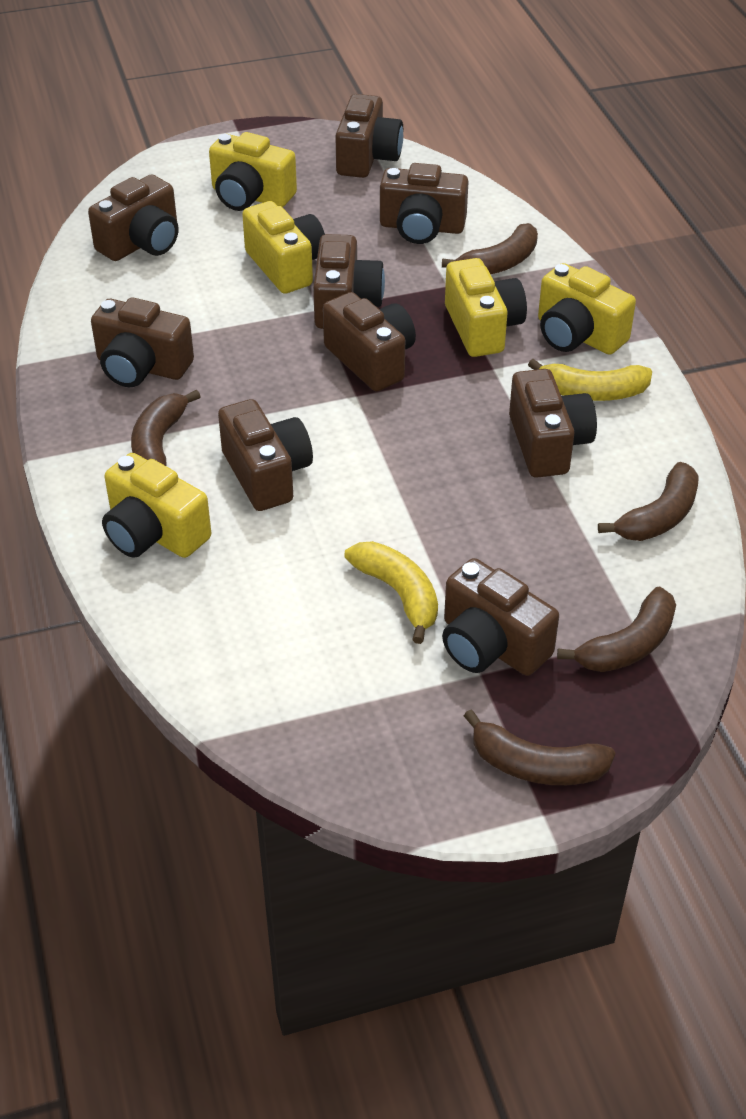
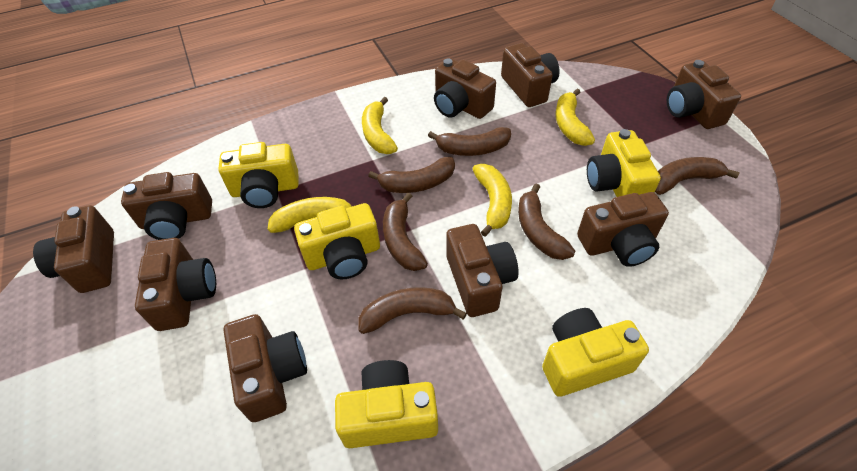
brown banana: [131,389,201,466] [442,223,538,274] [464,710,615,785] [557,587,676,672] [598,462,699,541] = 5 -> [358,287,467,334] [368,157,455,193] [383,193,428,271] [428,127,511,156] [518,184,575,260] [655,157,740,195] = 6
yellow banana: [344,541,438,644] [528,359,652,401] = 2 -> [268,197,352,233] [362,97,398,154] [473,164,512,237] [555,89,595,146] = 4

